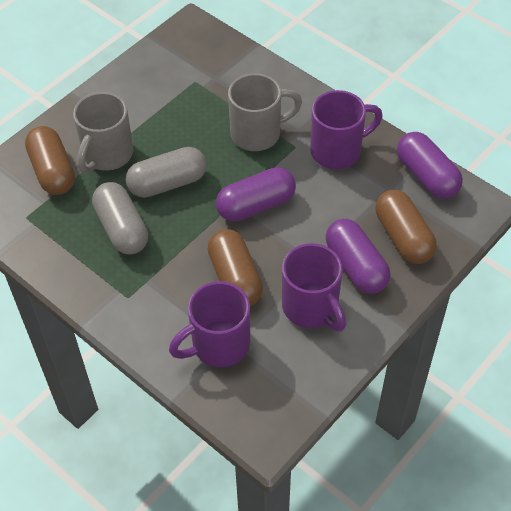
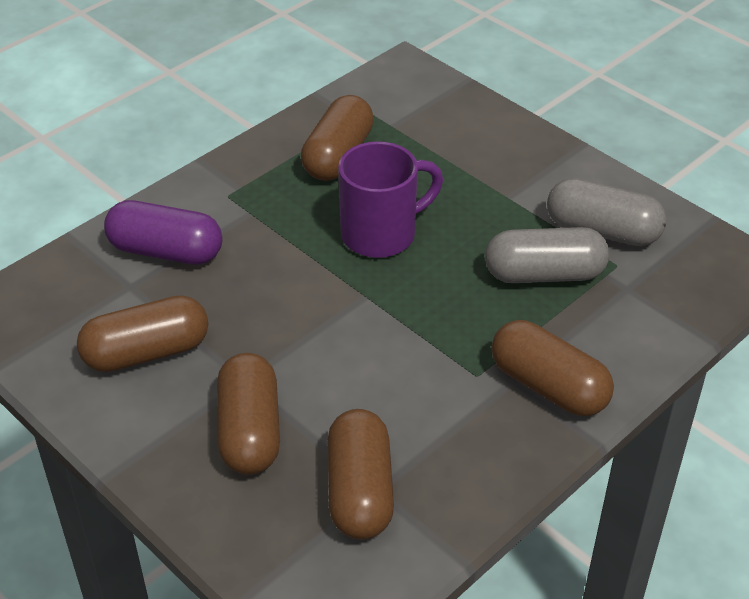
brown capsule: [25,126,75,195] [208,229,263,306] [376,190,437,264] = 3 -> [77,295,208,372] [217,353,280,475] [301,95,374,181] [327,409,394,540] [491,320,614,416] = 5
grey mug: [73,92,133,173] [228,73,302,151] = 2 -> none = 0
purple capsule: [216,167,296,222] [326,219,391,294] [397,132,463,199] = 3 -> [104,200,223,265] = 1
purple mug: [169,281,250,367] [282,243,346,331] [310,90,382,169] = 3 -> [338,141,443,258] = 1

